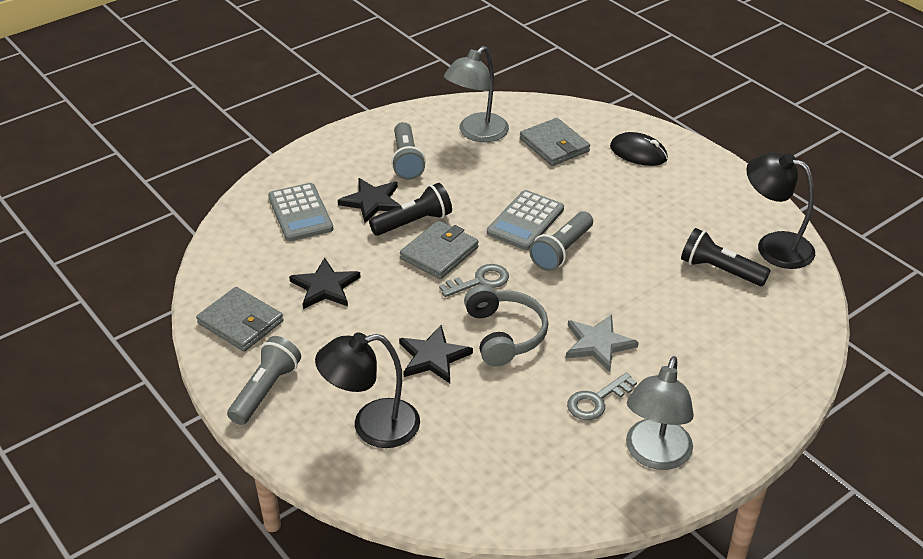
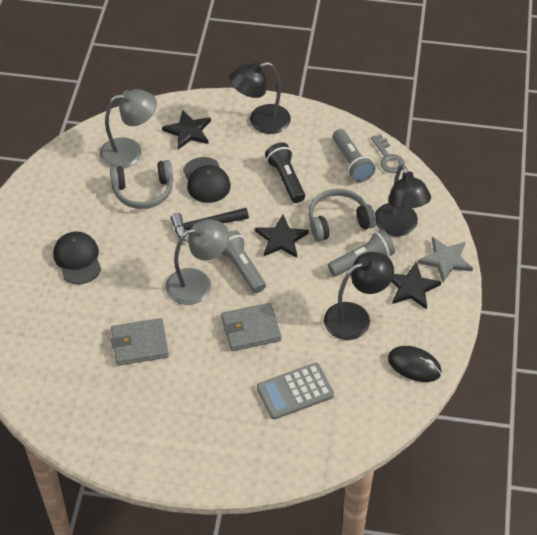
black cap: none = 0 -> [53,232,101,284] [183,157,231,203] = 2
black flashlight: [369,183,452,236] [681,228,771,286] = 2 -> [265,143,305,203] = 1
black hammer: none = 0 -> [171,208,249,242] = 1
black lamp: [315,332,420,448] [746,152,815,269] = 2 -> [229,61,291,134] [324,252,394,340] [375,164,431,236] = 3
grey calculator: [268,183,334,241] [487,190,564,250] = 2 -> [257,363,334,420] = 1
grey headphones: [464,285,549,367] = 1 -> [110,160,173,209] [309,189,376,241] = 2
grey key: [439,264,509,297] [567,372,637,420] = 2 -> [371,134,405,173] = 1
grey wallet: [196,287,283,351] [400,220,479,279] [520,118,590,166] = 3 -> [111,318,169,366] [221,303,281,351] = 2

